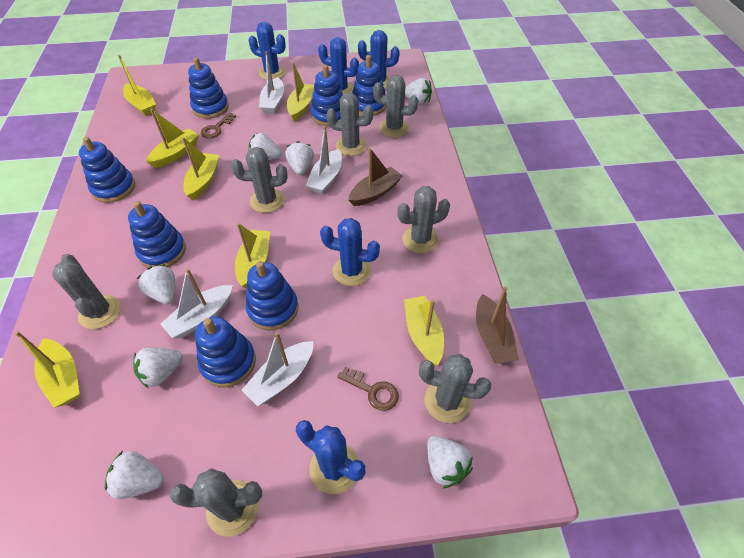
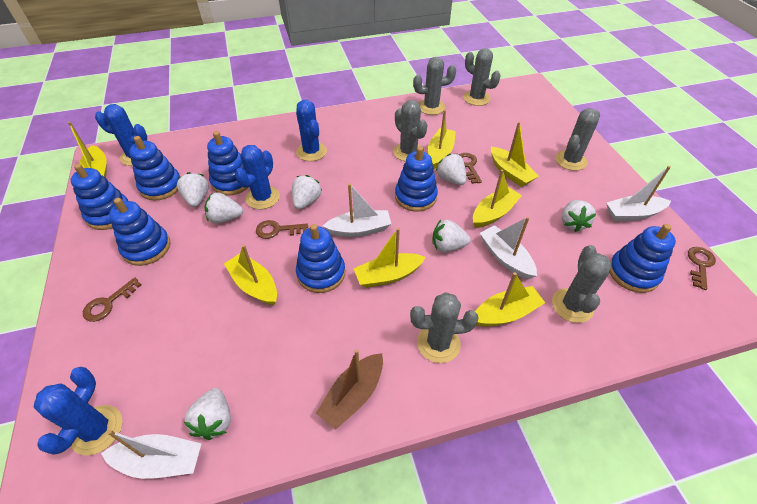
blue cactus: [249,22,286,80] [296,420,365,494] [318,37,359,95] [320,218,380,286] [358,30,400,89] = 5 -> [34,367,123,455] [95,104,147,166] [235,145,280,209] [296,100,327,161] = 4
brown boat: [348,148,403,206] [476,286,519,364] = 2 -> [316,349,383,430] = 1
brown key: [201,112,236,139] [338,366,399,411] = 2 -> [83,277,141,322] [256,220,308,239] [459,153,482,184] [688,247,716,290] = 4
grey cactus: [52,254,121,329] [170,468,262,537] [231,147,288,213] [326,93,373,156] [373,75,418,137] [397,186,450,253] [419,354,491,423] = 7 -> [393,100,427,162] [410,292,479,363] [413,57,456,115] [463,48,500,106] [552,245,612,323] [555,108,600,171] = 6

